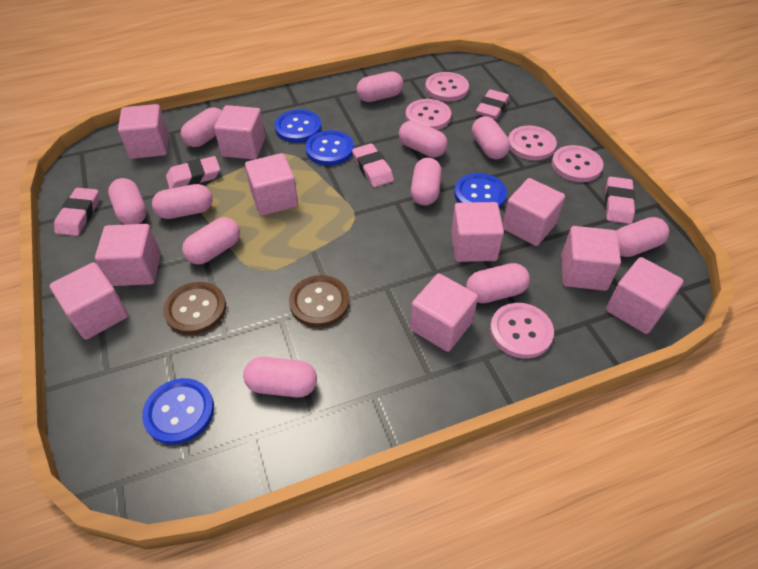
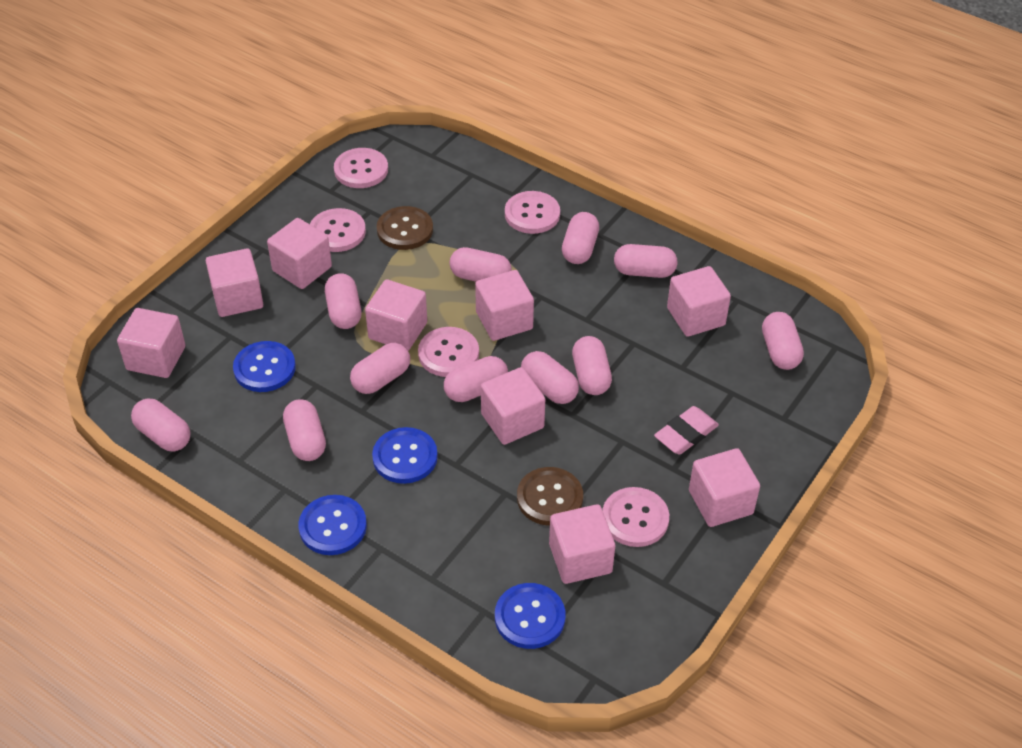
pink cube: [50,262,128,340] [95,224,161,286] [118,104,169,159] [214,105,265,160] [245,153,298,216] [410,273,478,352] [451,202,504,262] [502,178,565,246] [561,226,621,291] [606,257,683,334] = 10 -> [117,308,186,378] [206,248,263,317] [267,218,332,289] [365,279,427,351] [475,270,534,341] [481,367,545,445] [549,504,615,584] [667,266,731,337] [689,448,760,527] = 9
pink eraser: [54,188,99,236] [166,156,220,189] [352,143,394,187] [476,89,510,119] [605,176,635,224] = 5 -> [654,406,719,455] = 1

